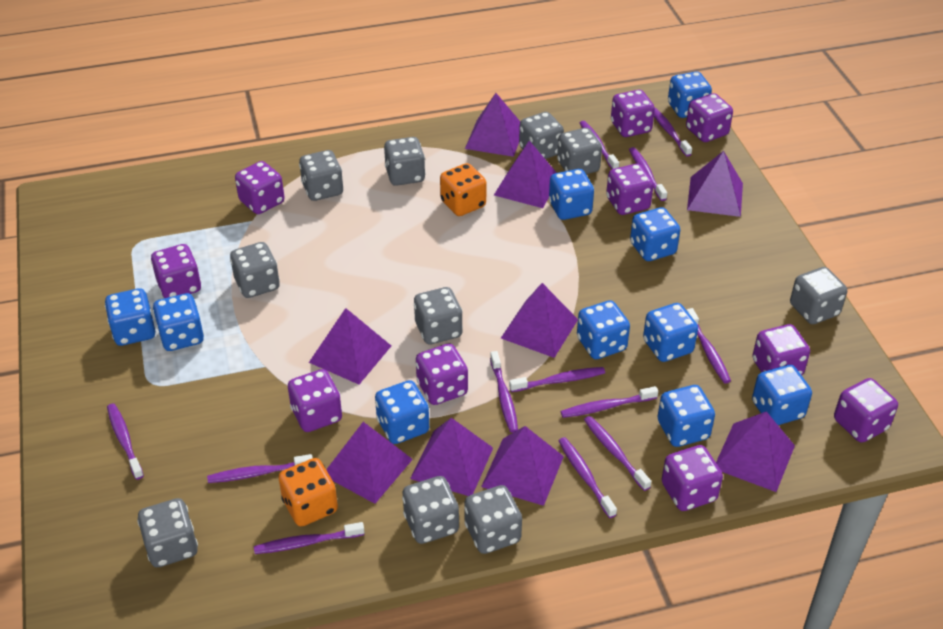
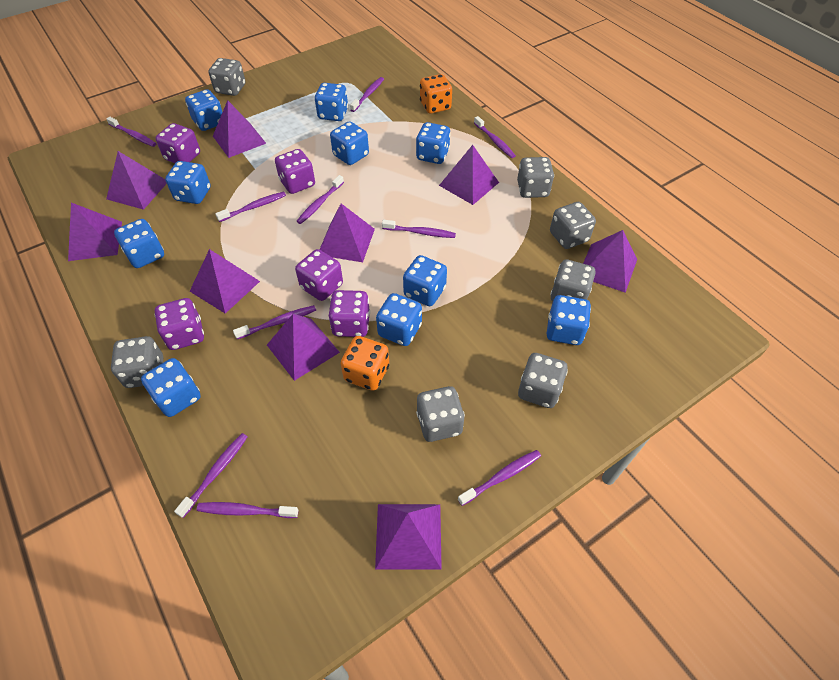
grey dice: [137,498,198,567] [230,242,280,298] [299,150,343,201] [384,137,426,186] [402,476,459,544] [414,287,463,345] [464,485,522,554] [519,112,564,159] [557,128,602,174] [790,267,847,324] = 10 -> [111,336,163,388] [208,58,245,96] [416,386,465,442] [517,157,554,198] [518,353,568,408] [550,202,596,249] [551,259,595,302] = 7
purple dice: [151,244,201,298] [235,161,285,214] [288,369,342,432] [416,343,468,405] [606,164,654,215] [611,90,655,137] [662,445,723,511] [686,93,733,142] [752,324,810,375] [834,378,898,443] = 10 -> [155,123,200,163] [155,298,204,350] [275,149,315,194] [295,249,343,301] [329,290,370,337] = 5
purple toothbrush: [107,404,144,480] [207,454,313,483] [254,522,365,554] [490,351,518,433] [509,367,605,392] [559,437,617,518] [561,386,658,418] [580,121,619,169] [584,416,651,491] [629,147,667,201] [654,108,692,157] [687,308,731,383] = 12 -> [106,117,156,147] [174,433,248,518] [197,502,298,518] [215,192,286,222] [233,305,316,339] [296,175,344,224] [350,77,384,112] [382,220,456,238] [458,450,541,506] [474,116,516,158] = 10

